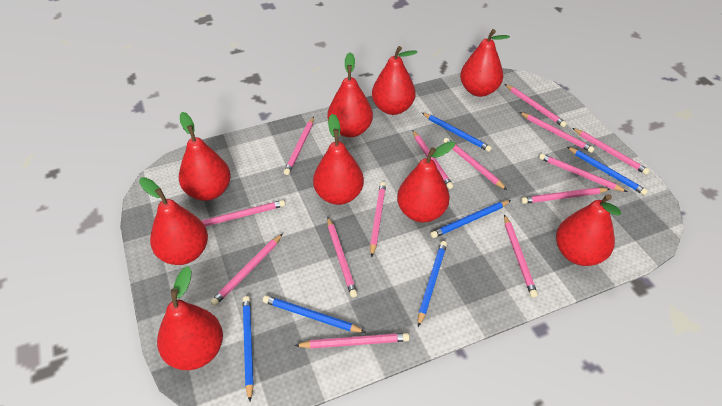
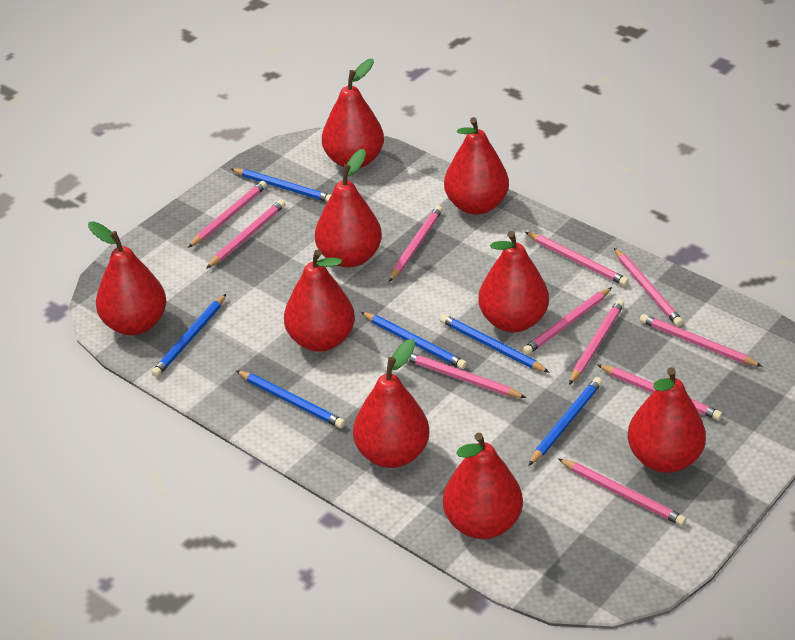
pink pencil: [202,200,285,227] [210,234,283,306] [284,117,314,175] [295,333,409,349] [327,217,357,297] [370,182,386,257] [413,131,453,189] [444,138,507,190] [504,214,538,298] [505,84,567,127] [519,112,595,153] [521,187,610,204] [539,154,627,192] [572,128,650,175] = 14 -> [188,181,267,248] [206,200,285,269] [389,206,443,282] [407,353,526,398] [522,287,612,355] [525,232,629,286] [558,459,686,526] [569,299,624,385] [597,364,722,420] [614,248,684,327] [640,314,763,367] = 11

